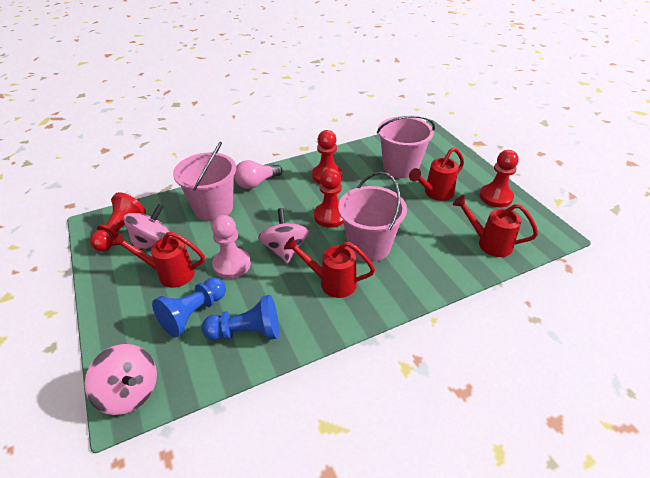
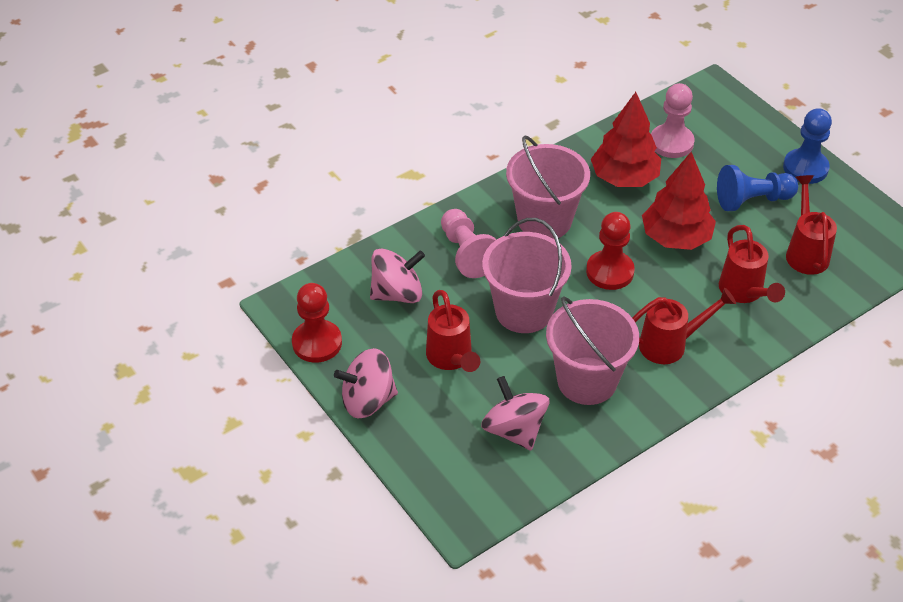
pink light bulb: [234,160,283,189] = 1 -> none = 0
pink pawn: [212,215,251,279] = 1 -> [441,209,496,278] [651,83,695,158] = 2
red pawn: [90,192,146,251] [312,130,342,184] [314,168,344,228] [480,150,519,207] = 4 -> [292,283,342,363] [586,212,635,290] = 2
red tree: none = 0 -> [591,92,661,187] [642,152,716,250] = 2

